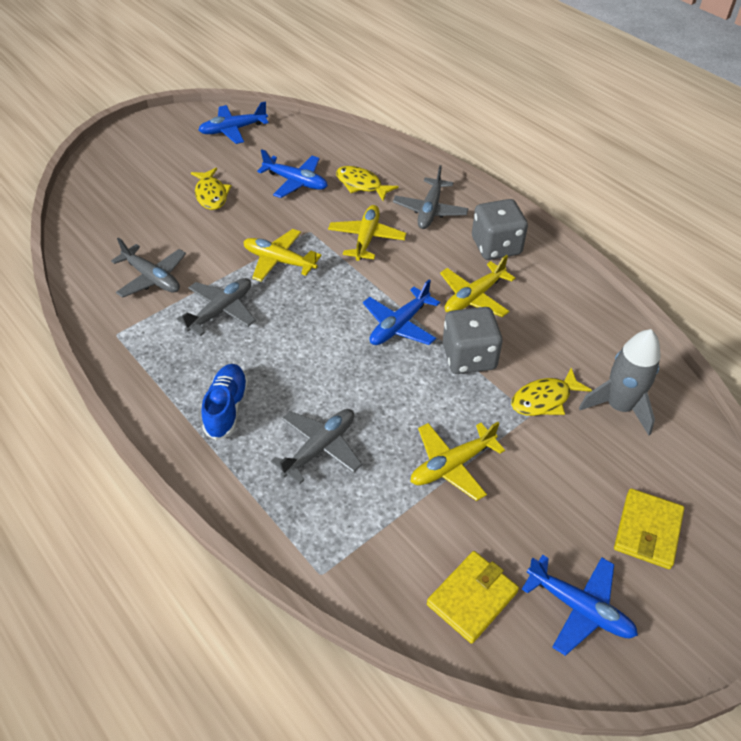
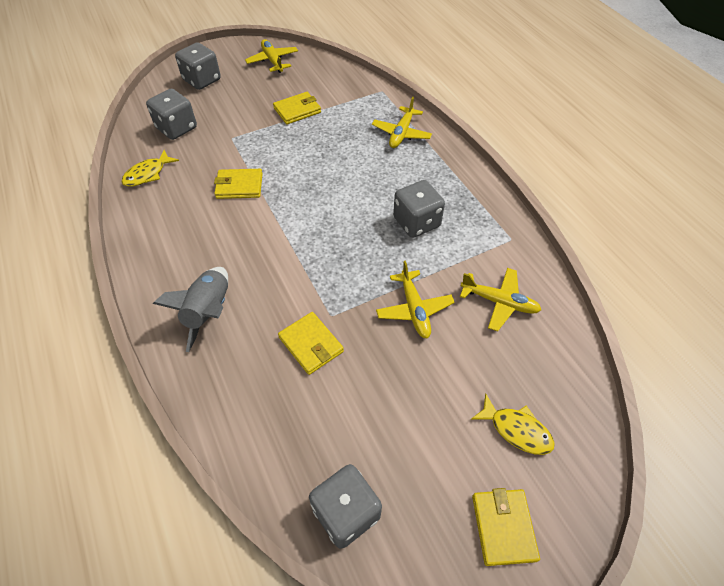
blue plane: [198,101,269,144] [257,149,328,198] [363,279,440,345] [522,555,638,656] = 4 -> none = 0
blue shoe: [201,364,249,441] = 1 -> none = 0
grey dice: [443,307,502,374] [472,199,528,260] = 2 -> [146,89,197,140] [175,42,221,90] [309,464,382,549] [393,180,445,238] = 4
grey plane: [111,238,186,298] [176,278,256,336] [271,409,362,484] [393,165,469,229] = 4 -> none = 0
yellow fish: [191,168,232,210] [336,166,399,201] [511,368,592,416] = 3 -> [122,150,179,187] [471,393,555,455] = 2
yellow wallet: [427,551,519,644] [614,488,684,569] = 2 -> [214,169,263,199] [273,92,321,125] [278,312,344,375] [472,488,540,566] = 4

